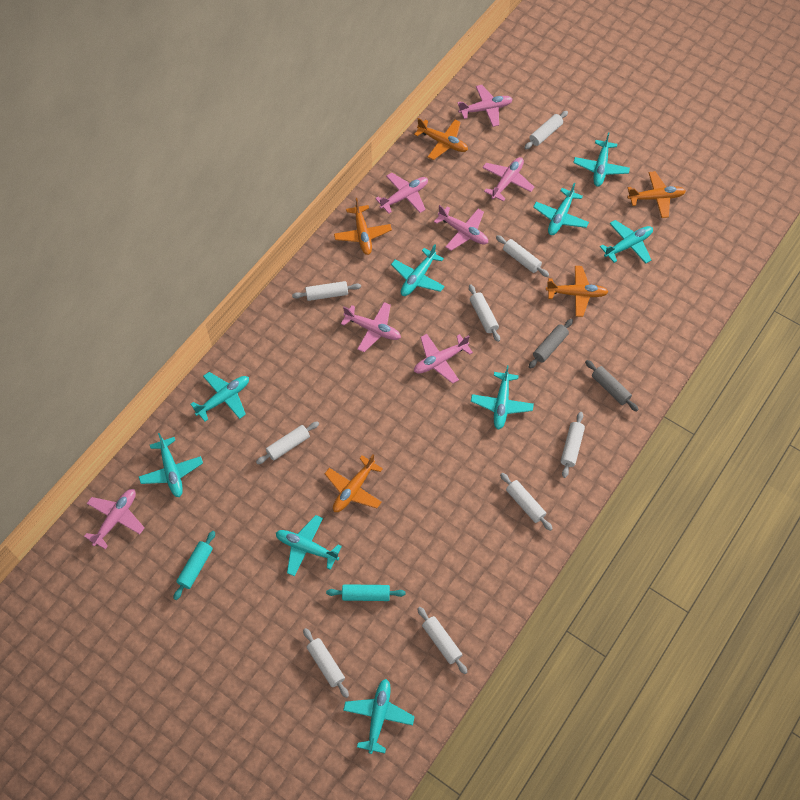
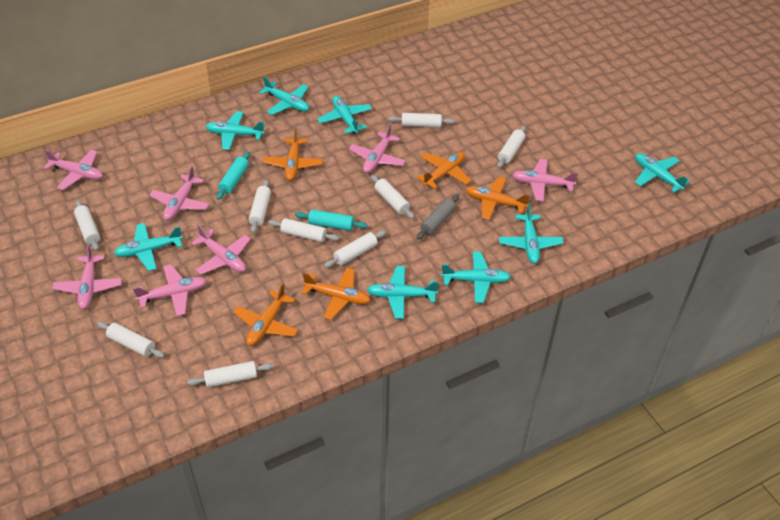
grey rolling pin: [529,319,573,369] [585,360,639,412] = 2 -> [417,194,459,240] = 1
turquoise plane: [139,433,203,497] [190,372,249,422] [276,515,342,576] [343,679,415,754] [391,244,445,296] [471,365,534,430] [533,183,589,235] [573,133,630,187] [600,220,653,264] = 9 -> [114,223,183,271] [205,111,265,150] [259,76,309,115] [317,96,372,134] [367,266,439,319] [441,251,511,303] [499,204,564,264] [635,153,690,193] = 8

